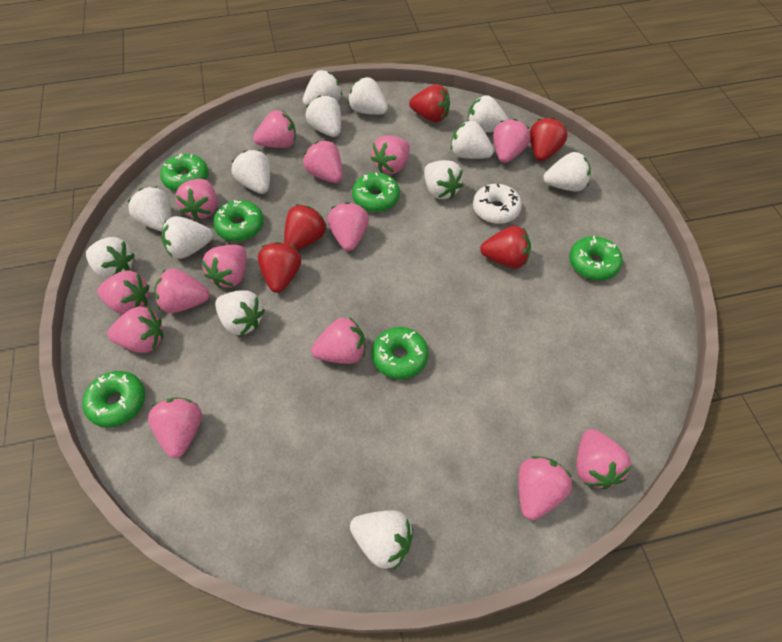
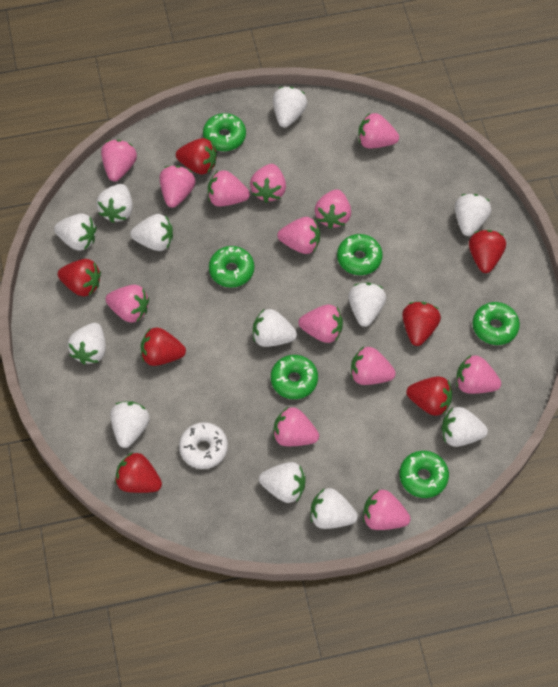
pink strawberry: [97,271,149,315] [107,306,163,353] [148,397,202,458] [154,269,210,313] [176,179,217,220] [202,245,246,288] [253,110,296,148] [304,140,343,183] [311,317,365,364] [328,202,369,251] [371,136,410,174] [493,119,530,163] [518,456,572,520] [576,429,631,489] = 14 -> [101,140,137,181] [106,285,149,323] [160,166,195,208] [208,170,250,206] [250,164,286,203] [273,407,319,446] [277,217,320,254] [298,305,343,343] [315,189,351,229] [351,347,396,385] [359,113,399,149] [363,489,411,530] [456,355,501,394] = 13
red strawberry: [258,242,301,293] [284,204,327,250] [409,84,450,122] [480,226,531,269] [530,118,567,161] = 5 -> [58,259,101,296] [115,452,162,493] [141,327,186,366] [176,138,217,175] [402,302,441,346] [406,376,452,416] [469,230,506,273] = 7
white strawberry: [86,237,135,279] [127,186,171,232] [161,216,213,259] [215,290,265,335] [231,150,270,194] [302,70,342,106] [306,96,341,137] [348,77,388,115] [350,510,413,569] [424,160,463,199] [451,121,494,159] [468,95,509,133] [543,152,591,191] = 13 -> [54,213,97,251] [68,323,106,365] [96,184,133,223] [110,401,150,448] [130,214,173,251] [253,309,297,347] [259,462,306,503] [273,87,307,127] [311,488,358,529] [348,283,386,327] [441,407,488,447] [455,194,491,236] = 12

